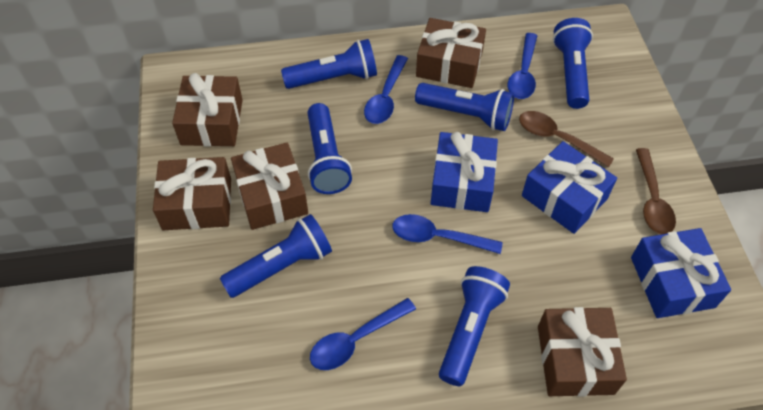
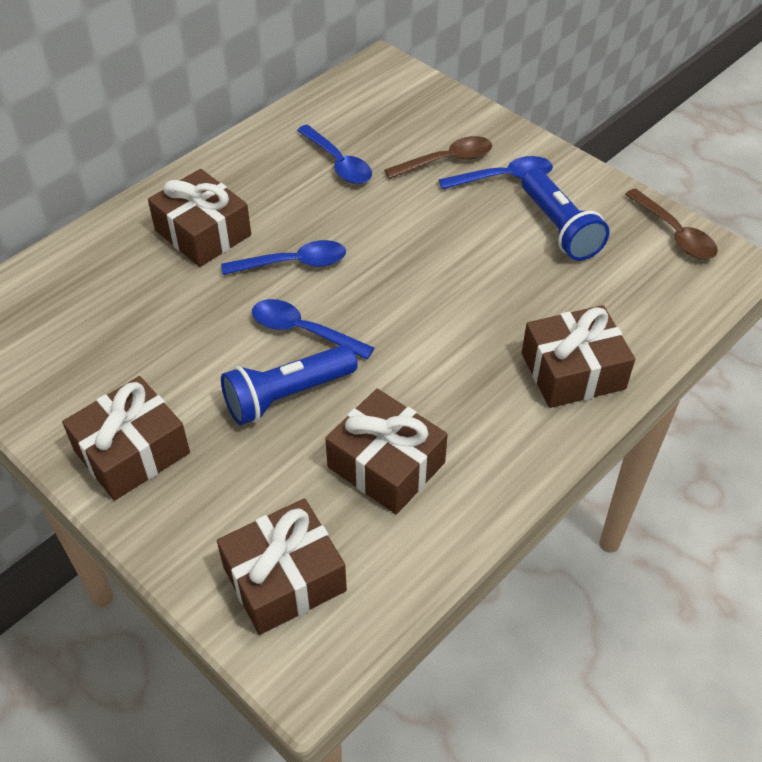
blue flashlight: [220,214,332,298] [281,39,377,89] [308,103,352,194] [415,83,514,131] [439,266,510,386] [553,18,593,109] = 6 -> [221,345,358,425] [522,169,610,261] = 2
blue gift: [431,132,498,212] [522,141,617,234] [631,228,731,318] = 3 -> none = 0

